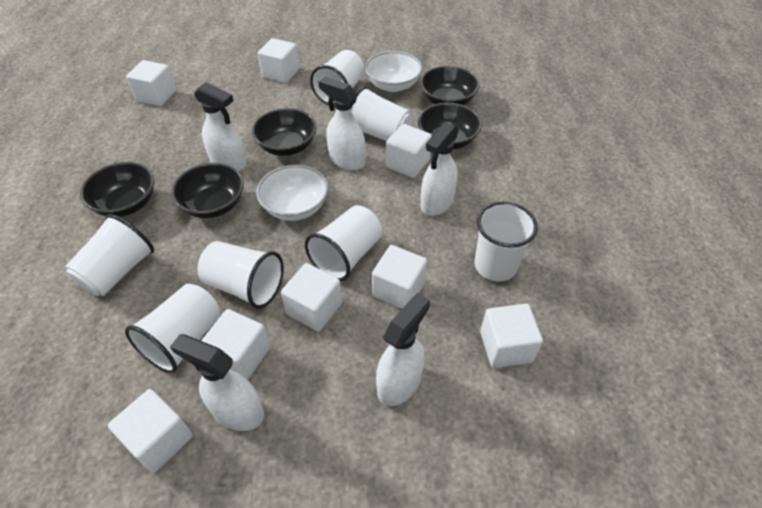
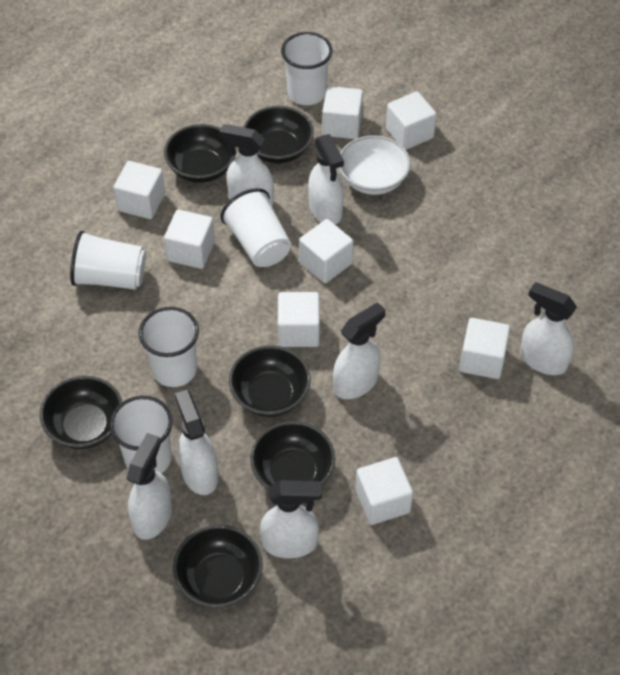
black bowl: [80,162,154,217] [171,163,244,218] [252,108,316,156] [418,103,482,150] [420,66,479,105] = 5 -> [40,376,122,449] [164,124,236,183] [173,525,263,608] [229,345,311,417] [243,106,314,164] [250,421,335,490] = 6
white bowl: [256,165,328,221] [365,51,422,92] = 2 -> [339,135,411,195] = 1
white cup: [65,214,154,296] [125,284,220,373] [198,241,284,309] [305,205,382,281] [310,50,364,106] [351,86,412,141] [475,201,538,282] = 7 -> [70,231,146,290] [109,396,173,473] [139,307,199,387] [221,188,291,267] [281,32,333,105] = 5
white spray bottle: [170,334,264,431] [194,82,247,171] [319,77,366,170] [376,293,430,406] [421,122,459,216] = 5 -> [127,433,172,540] [175,390,218,495] [219,124,274,205] [260,480,322,558] [308,134,344,224] [333,302,386,399] [520,282,577,375] = 7

